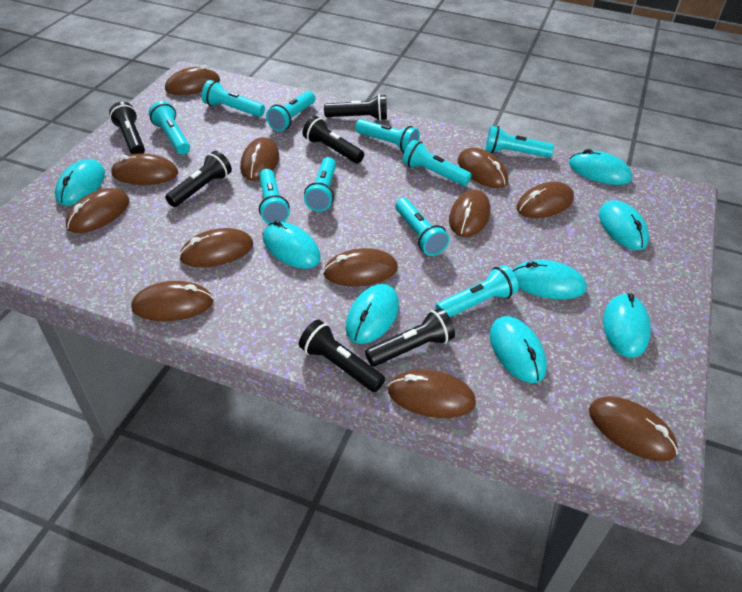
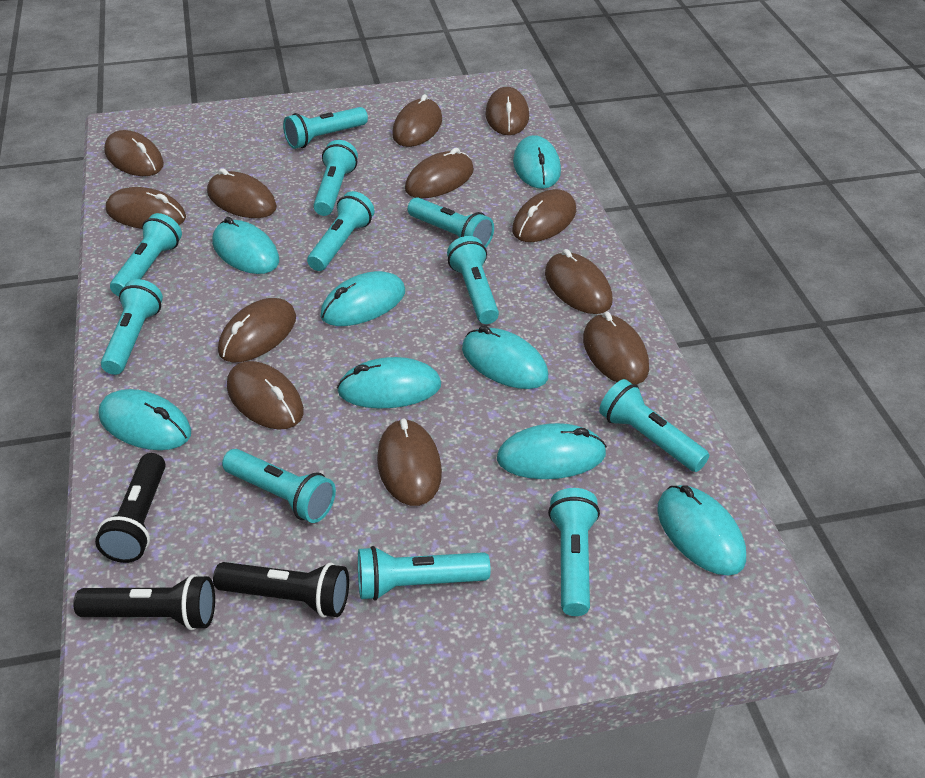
black flashlight: [109,102,145,154] [165,151,232,207] [299,320,385,392] [302,116,364,163] [324,94,387,121] [365,308,455,367] = 6 -> [73,574,215,630] [95,453,166,563] [213,562,349,618] = 3
turquoise flashlight: [149,101,190,155] [202,80,265,117] [259,169,290,224] [266,91,315,131] [304,157,336,212] [355,119,420,153] [395,198,449,256] [403,140,471,186] [435,265,518,317] [485,126,554,158] = 10 -> [101,279,163,375] [110,213,182,296] [222,449,336,523] [283,107,368,149] [307,191,374,271] [313,140,358,216] [358,546,491,601] [408,197,494,248] [447,236,499,324] [548,488,600,616] [599,379,709,472] = 11

